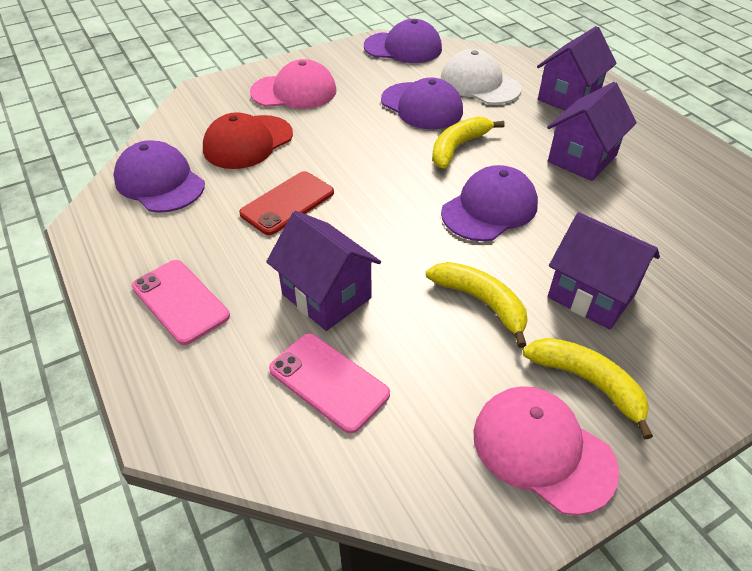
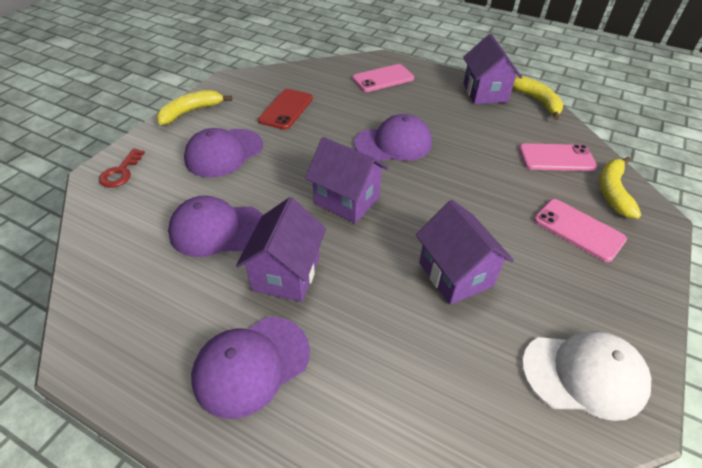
pink cap: [250,59,337,109] [473,386,619,516] = 2 -> none = 0
pink phone: [132,260,230,345] [269,333,390,434] = 2 -> [352,64,414,92] [519,143,597,171] [534,199,627,262] = 3
red cap: [203,112,293,169] = 1 -> none = 0
red key: none = 0 -> [99,149,145,187] = 1

